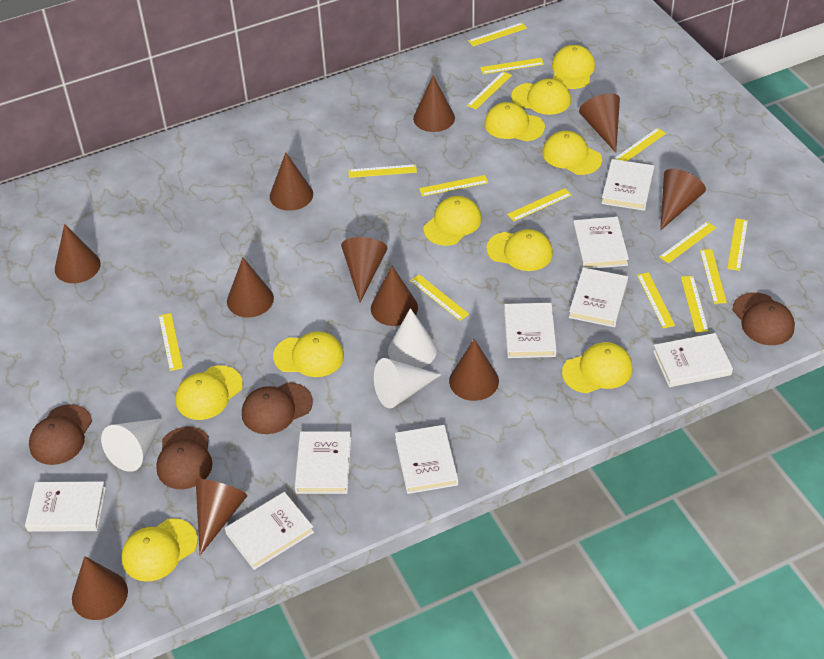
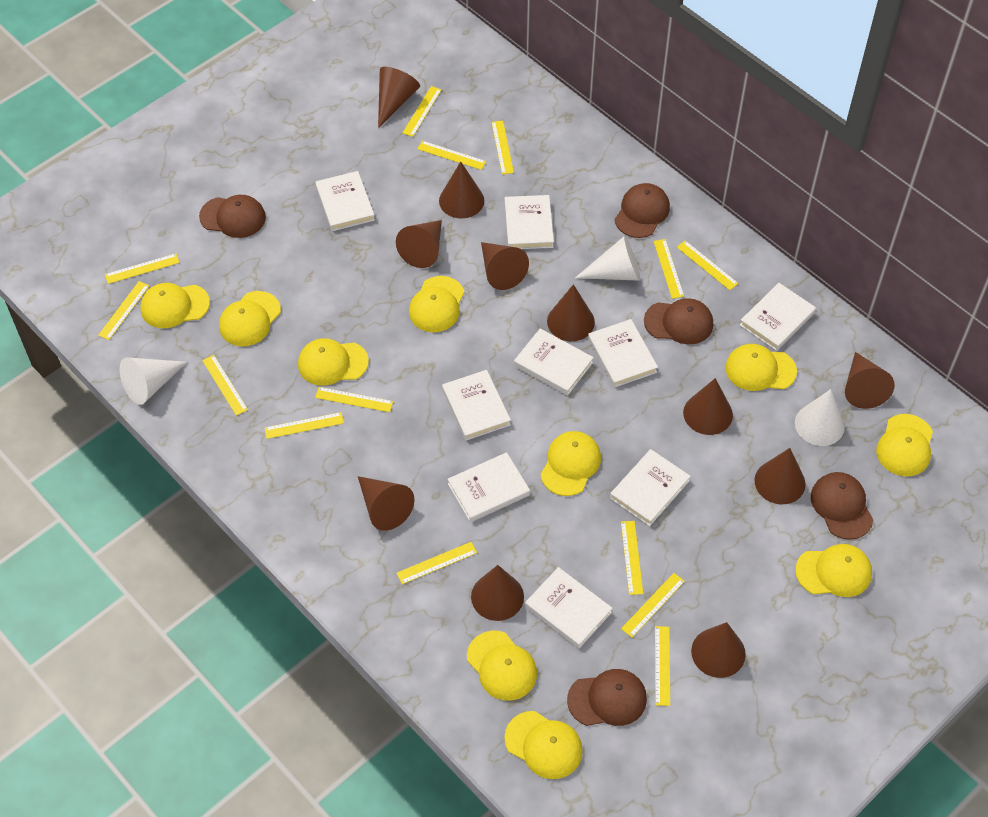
brown cap: [29,404,92,465] [156,427,212,489] [242,382,313,434] [732,292,795,345] = 4 -> [199,195,266,238] [567,669,647,726] [615,183,670,238] [644,298,713,344] [811,472,873,540] = 5

